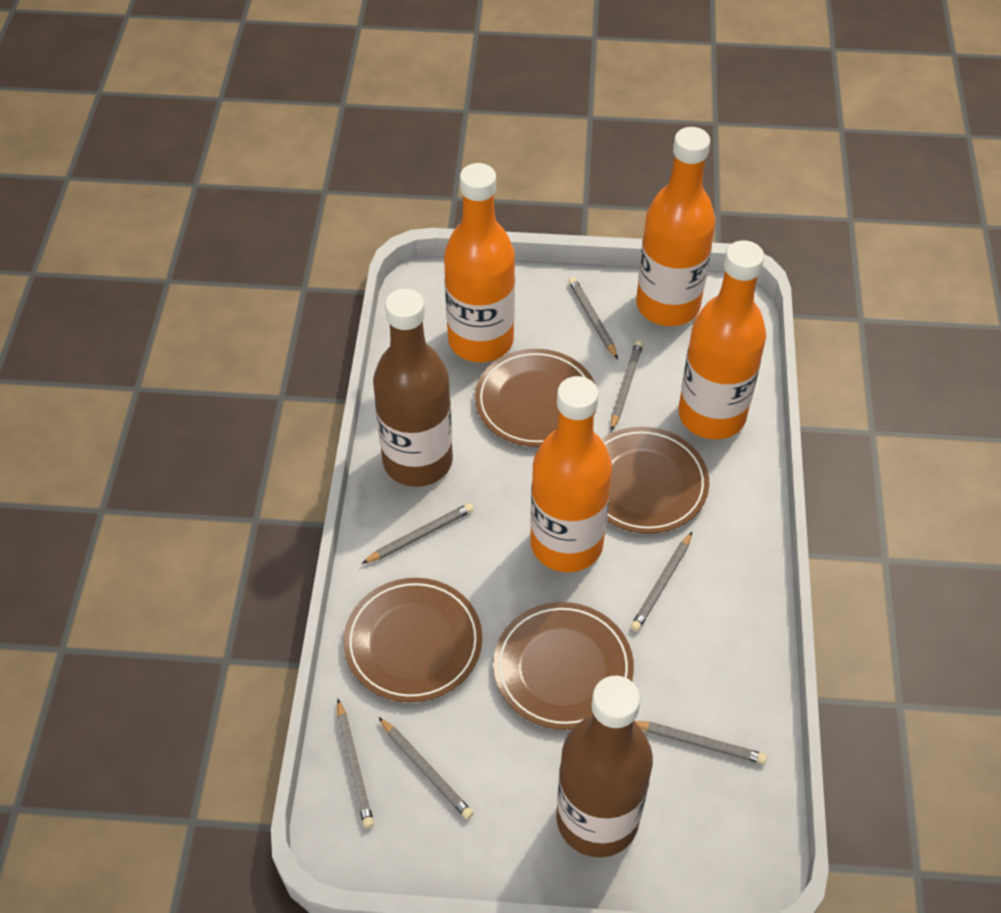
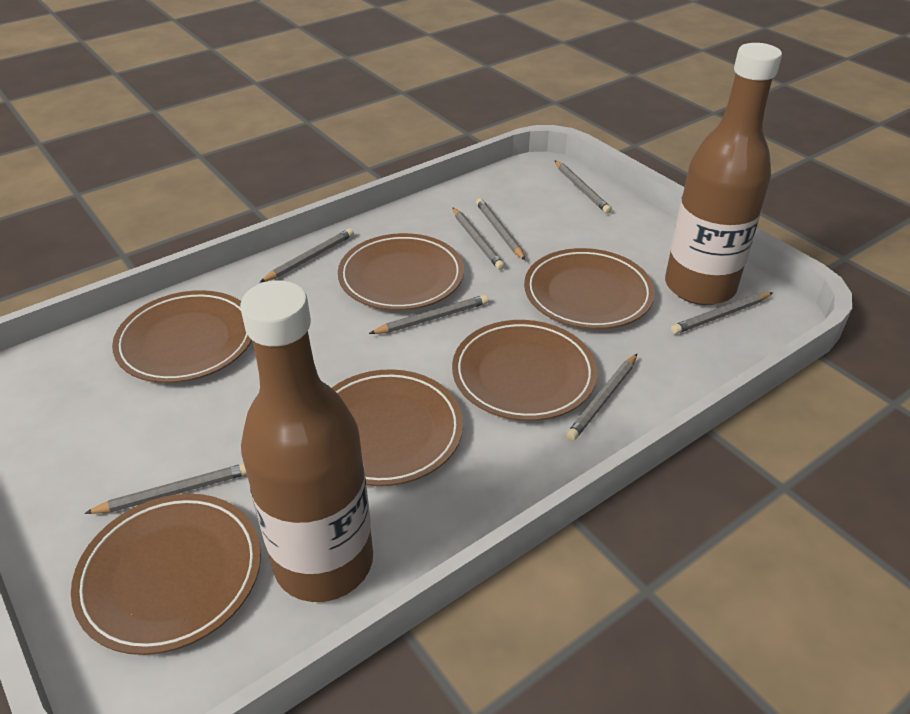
brown plate: [344,578,482,702] [475,349,596,447] [493,602,634,730] [601,427,709,534] = 4 -> [71,494,261,655] [112,290,252,383] [332,369,463,486] [338,233,464,310] [452,320,597,421] [524,248,655,329] = 6
grey pencil: [337,699,374,828] [361,503,473,564] [379,717,473,819] [569,277,618,359] [611,340,643,431] [630,532,692,631] [634,721,767,764] = 7 -> [84,464,247,514] [259,228,354,283] [369,295,489,334] [452,207,505,270] [476,198,526,261] [555,161,612,214] [566,354,637,441] [671,292,773,334] = 8
orange bottle: [444,163,515,362] [530,376,612,572] [636,127,715,326] [678,240,766,439] = 4 -> none = 0

